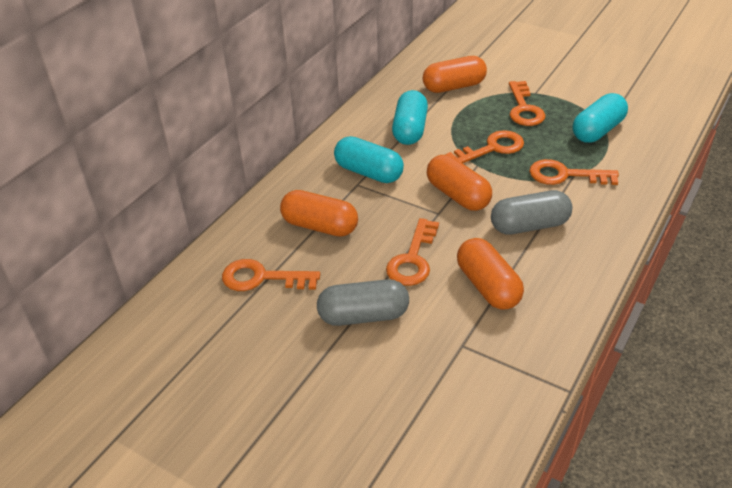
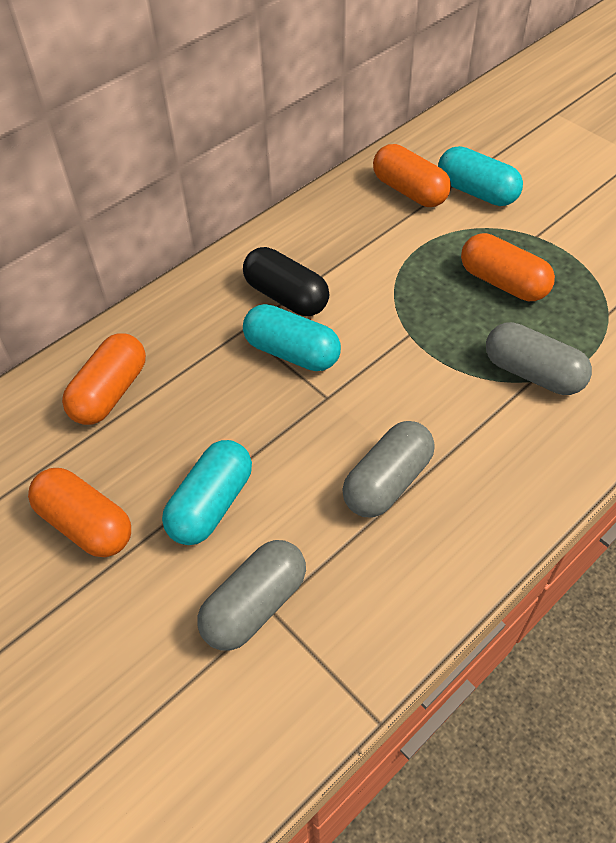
black capsule: none = 0 -> [243,247,329,316] = 1
grey capsule: [317,279,409,326] [491,190,572,235] = 2 -> [197,540,306,650] [342,421,435,518] [486,322,592,395] = 3
orange key: [222,259,320,291] [386,218,439,286] [446,130,524,163] [509,81,546,126] [529,159,619,185] = 5 -> none = 0

